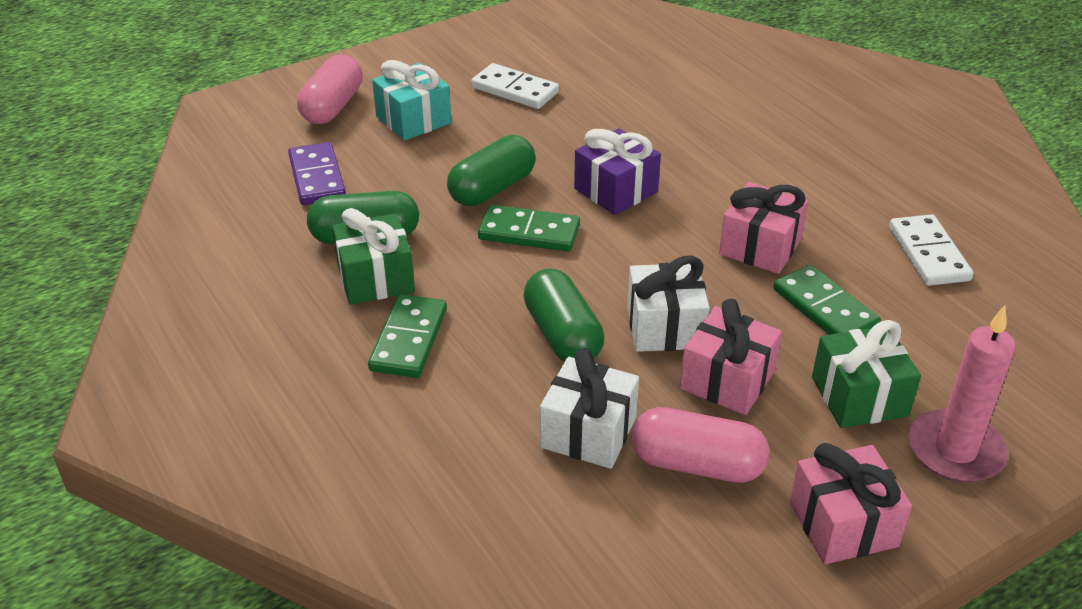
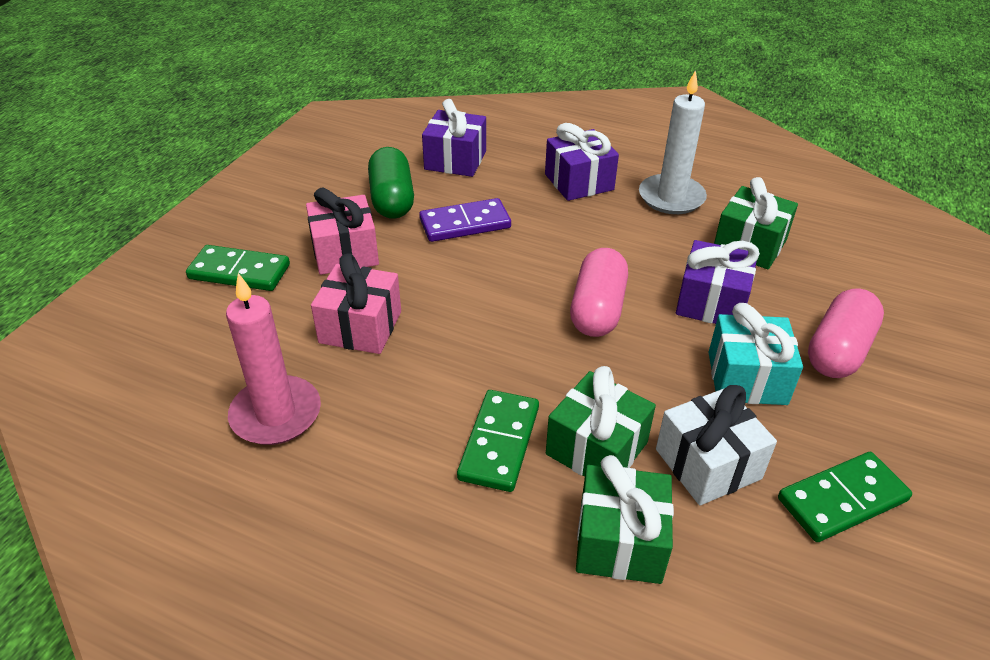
green capsule: [307,191,419,244] [447,135,535,206] [524,268,604,362] = 3 -> [368,147,414,219] = 1
green gift: [332,208,415,305] [812,320,921,428] = 2 -> [546,366,656,477] [576,455,674,584] [714,177,798,269] = 3
pink gift: [680,299,782,415] [719,182,808,274] [790,443,912,564] = 3 -> [306,187,379,275] [311,253,401,354] = 2
purple gift: [574,128,661,215] = 1 -> [422,99,486,177] [545,123,619,201] [676,240,760,324] = 3
white candle: none = 0 -> [639,70,707,214] = 1
white domino: [471,63,559,109] [889,214,973,286] = 2 -> none = 0
white gift: [540,348,639,469] [627,256,710,352] = 2 -> [656,385,777,505] = 1

